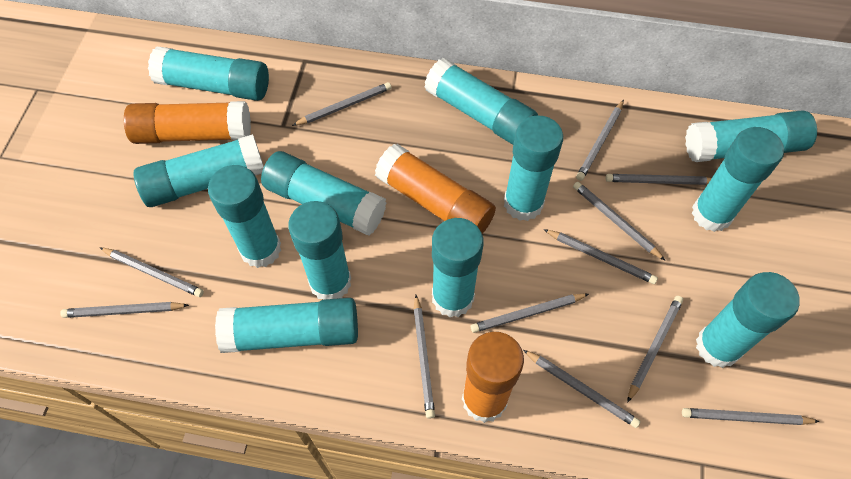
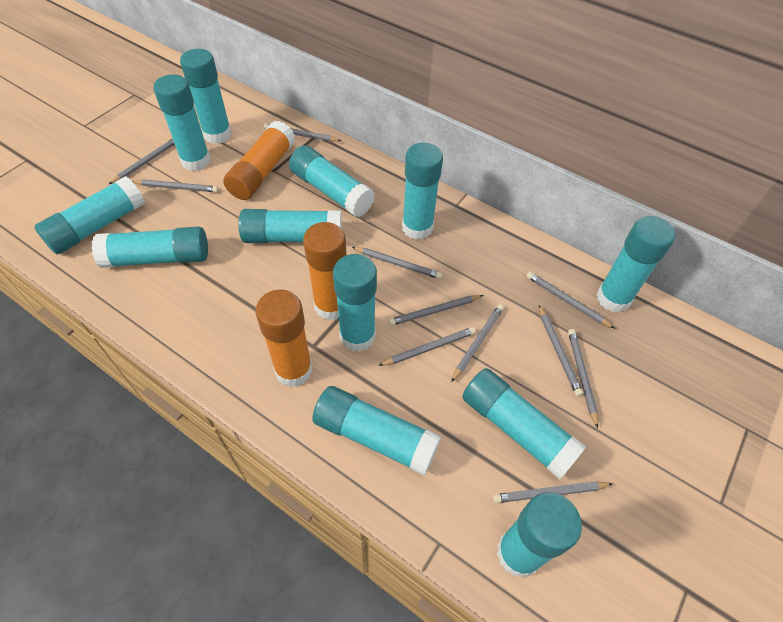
grey pencil: [60,302,189,318] [100,248,204,297] [292,82,391,126] [414,295,435,419] [471,294,589,333] [523,350,641,428] [543,229,658,284] [573,182,666,261] [576,100,624,181] [606,174,712,185] [627,296,683,403] [682,408,820,425] = 12 -> [109,139,175,184] [132,179,218,192] [263,123,341,142] [352,247,442,279] [378,327,476,366] [389,295,483,326] [451,304,504,382] [493,481,613,503] [526,272,615,329] [539,305,583,396] [568,329,598,429] = 11

